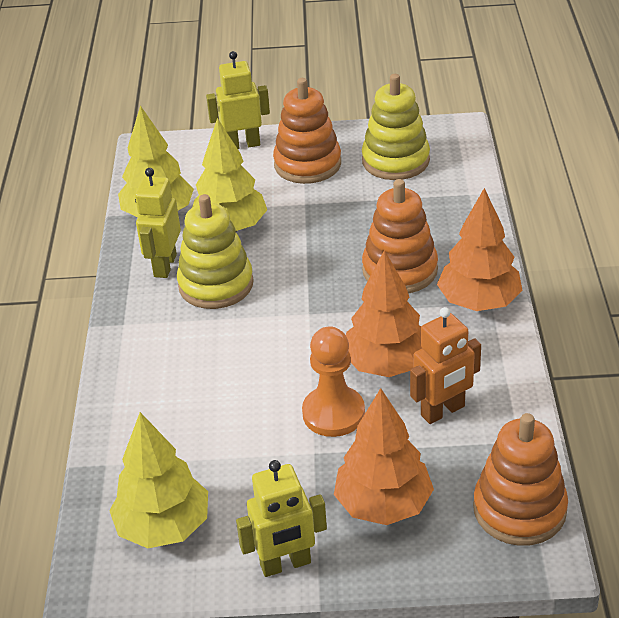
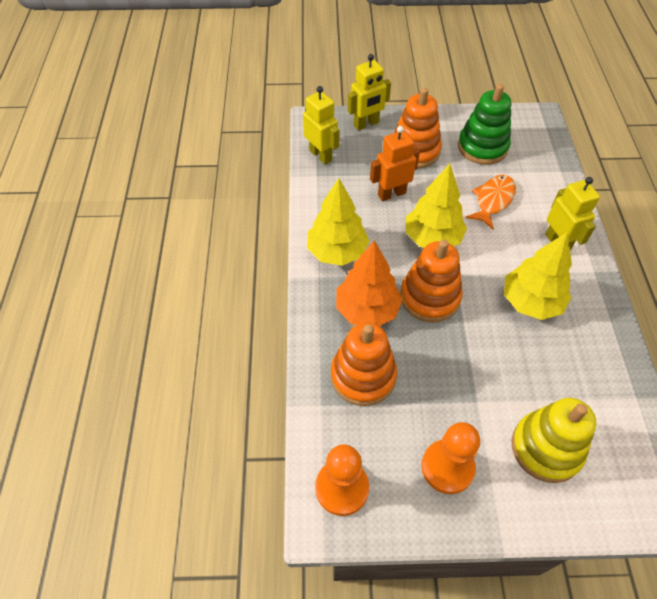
green stacking toy: none = 0 -> [458,84,511,165] = 1
orange fish: none = 0 -> [466,175,516,229] = 1
orange pawn: [302,326,365,437] = 1 -> [315,444,369,516] [422,422,480,494] = 2
orange tree: [334,388,434,525] [346,250,422,377] [437,188,523,311] = 3 -> [336,240,403,326] = 1
yellow stacking toy: [177,194,254,309] [362,74,430,180] = 2 -> [511,398,596,483] = 1

